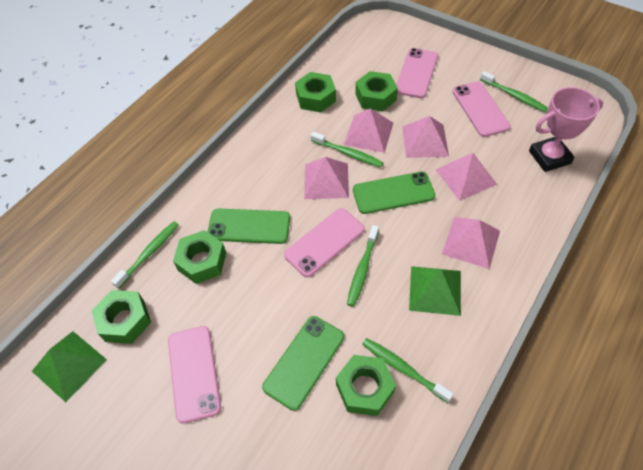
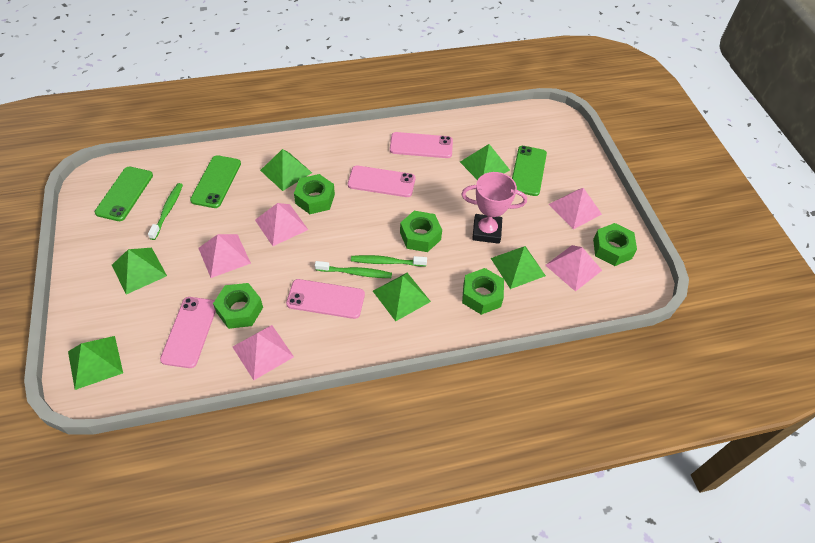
green pyramid: [32,331,107,402] [409,266,461,316] = 2 -> [68,336,123,390] [112,248,167,295] [260,149,312,191] [373,273,431,321] [460,144,510,180] [491,246,546,289] = 6
green toothbrush: [111,221,179,289] [311,132,383,168] [347,225,379,307] [362,338,453,403] [480,71,548,112] = 5 -> [148,183,183,240] [315,261,392,278] [351,255,427,266] = 3

